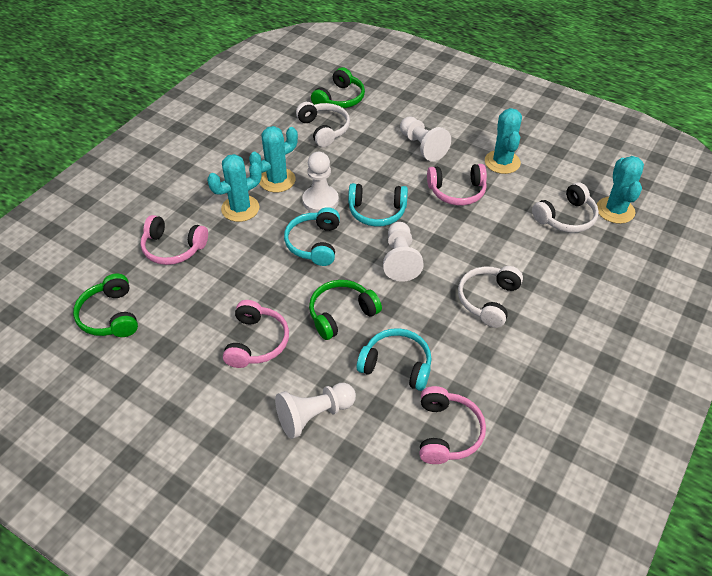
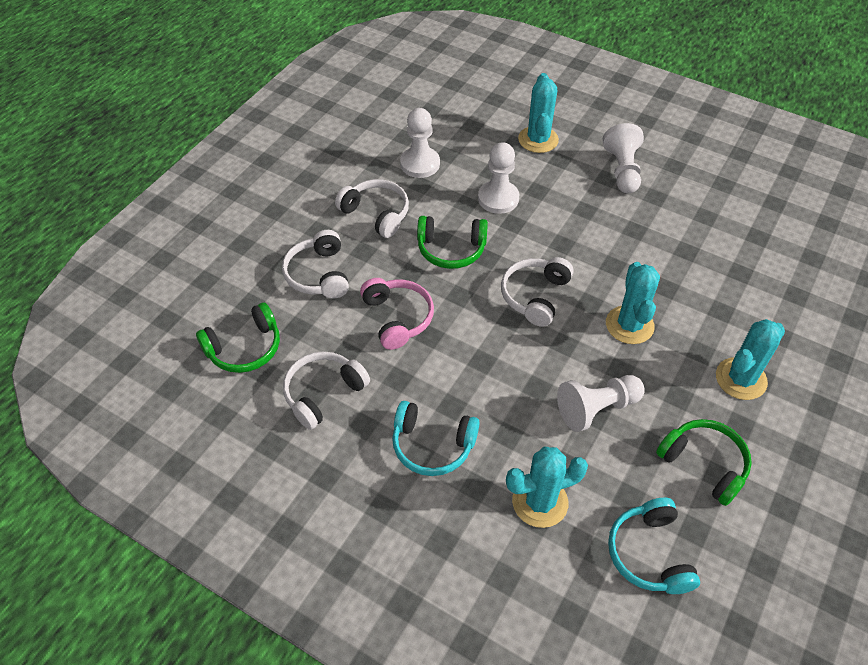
pink headphones: [140,215,208,265] [223,300,289,368] [419,386,486,464] [427,164,487,206] = 4 -> [360,278,434,350] = 1
turquoise headphones: [284,207,340,266] [348,183,408,227] [357,328,432,391] = 3 -> [392,401,480,476] [608,497,700,594] = 2
white headphones: [296,102,350,147] [458,266,523,328] [532,182,599,233] = 3 -> [282,230,349,299] [283,351,370,430] [335,179,409,238] [501,257,574,327] = 4

